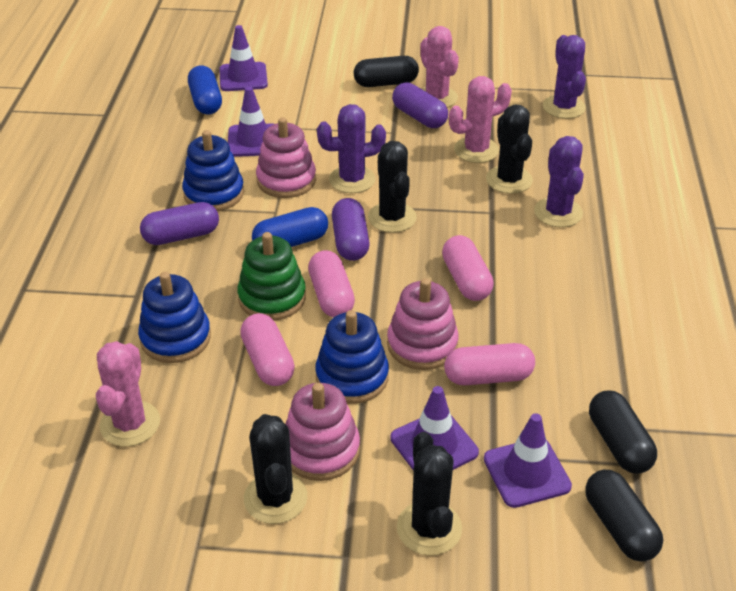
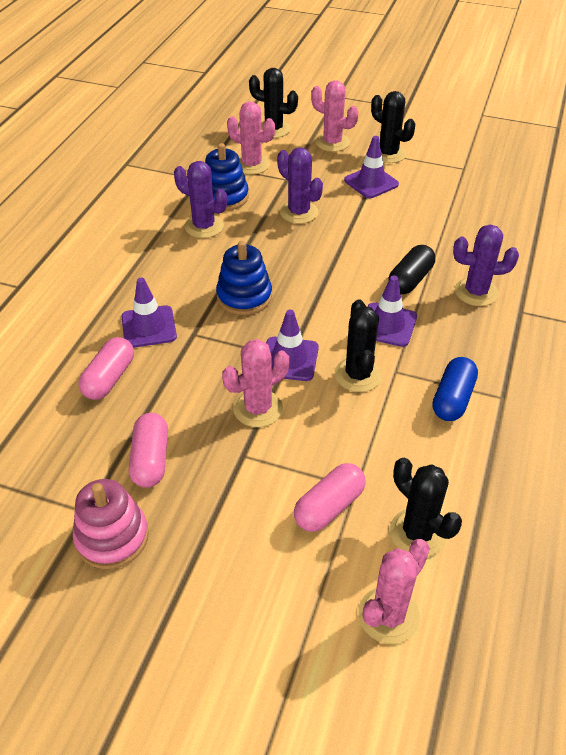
black capsule: [354,56,419,87] [585,470,663,561] [589,391,657,474] = 3 -> [388,245,435,294] = 1
blue capsule: [188,65,222,114] [252,207,328,247] = 2 -> [433,357,478,421] = 1
blue stacking toy: [138,272,211,363] [182,130,244,211] [315,310,389,404] = 3 -> [205,143,249,211] [216,241,272,315] = 2
green stacking toy: [237,232,306,321] = 1 -> none = 0
pink cactus: [96,341,160,447] [420,26,459,108] [449,76,512,163] = 3 -> [222,339,289,427] [227,102,275,175] [311,80,358,152] [358,539,430,644] = 4
pink capsule: [240,313,295,386] [308,250,355,317] [442,235,494,301] [444,343,535,385] = 4 -> [78,337,134,400] [129,413,168,488] [294,463,366,532] = 3
pink stacking toy: [256,117,316,198] [285,383,360,481] [387,278,459,370] = 3 -> [73,479,149,569] = 1
purple capsule: [140,202,219,245] [332,198,370,261] [392,82,448,128] = 3 -> none = 0

